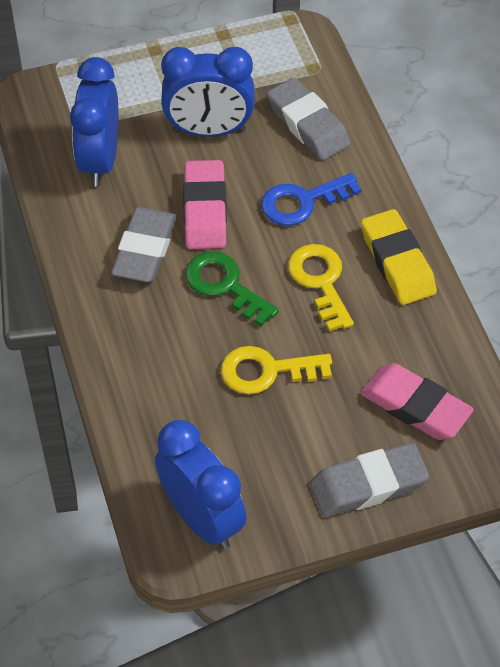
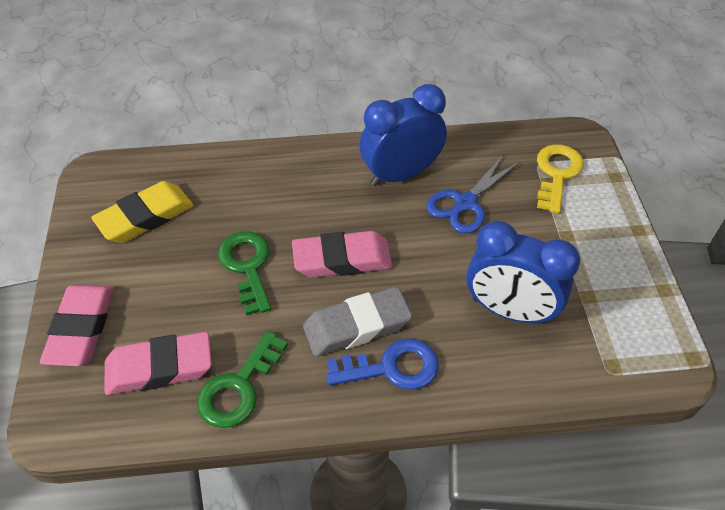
blue clock: [70,57,119,187] [155,420,247,549] [161,47,255,137] = 3 -> [359,84,447,186] [466,221,580,324] = 2
blue scissors: none = 0 -> [426,154,520,234] = 1
green key: [185,252,279,326] = 1 -> [197,331,288,428] [218,231,271,315] = 2
grey eraser: [111,207,177,282] [267,78,351,160] [310,443,429,517] = 3 -> [303,287,412,357] = 1
pink eraser: [183,160,227,249] [360,363,474,440] = 2 -> [40,284,114,366] [104,332,212,395] [292,231,392,278] = 3
yellow key: [221,346,332,395] [288,244,354,332] = 2 -> [537,144,584,214] = 1

